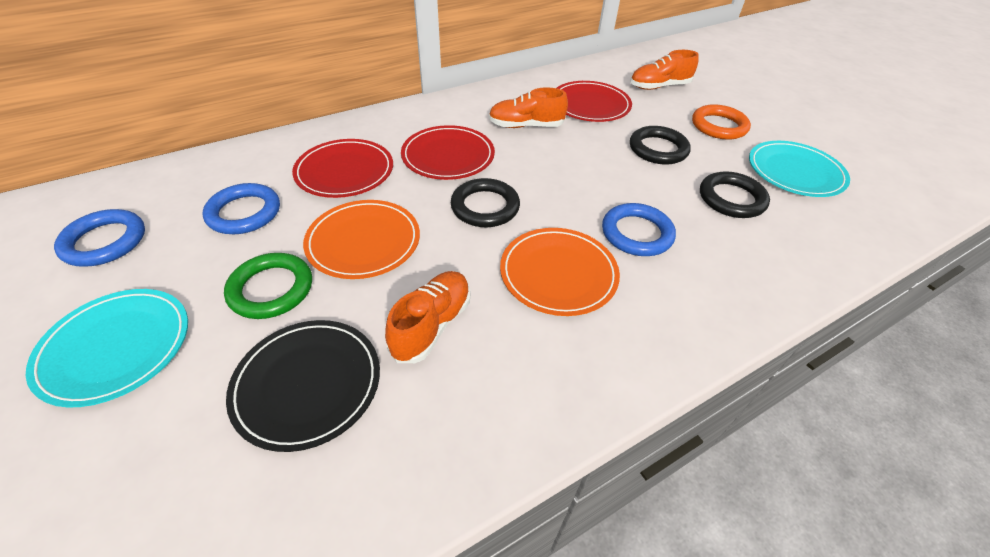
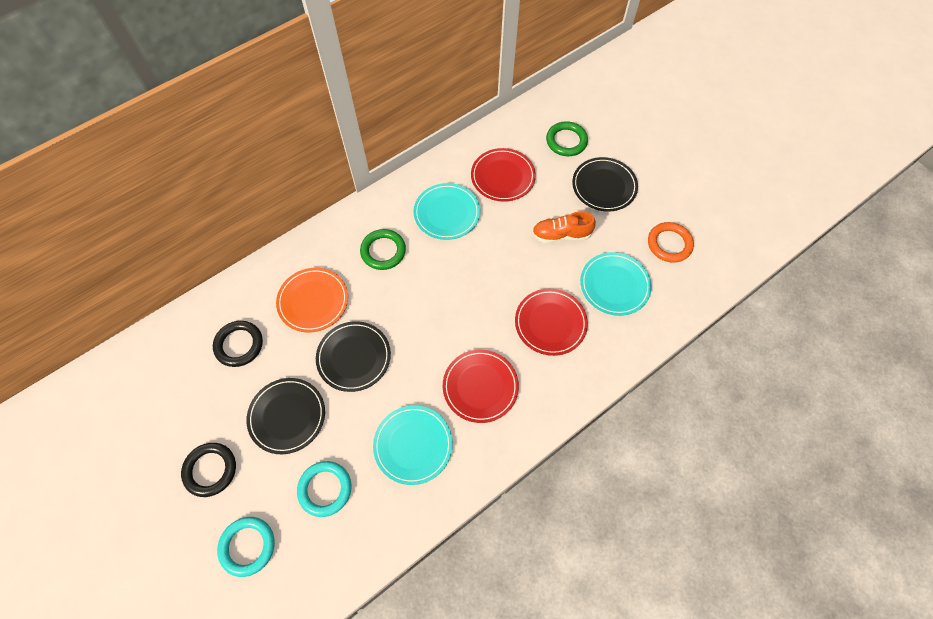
black plate: [226,320,380,452] = 1 -> [246,378,325,454] [316,321,391,392] [572,157,638,212] = 3
black ring: [451,178,520,227] [630,126,691,165] [700,171,770,218] = 3 -> [181,443,236,497] [213,321,263,367] = 2
blue ring: [54,209,145,267] [203,183,280,234] [602,203,676,256] = 3 -> none = 0
green ring: [224,253,312,319] = 1 -> [360,229,406,270] [546,121,588,156] = 2
orange plate: [303,200,420,279] [500,228,620,316] = 2 -> [276,268,348,333] = 1
orange shoe: [385,271,470,363] [489,87,568,128] [630,50,699,90] = 3 -> [532,211,596,243] = 1
turquoise plate: [26,289,188,408] [749,141,850,197] = 2 -> [373,405,453,485] [414,183,480,240] [580,252,652,316] = 3
turquoise ring: none = 0 -> [217,517,275,577] [297,461,351,517] = 2

